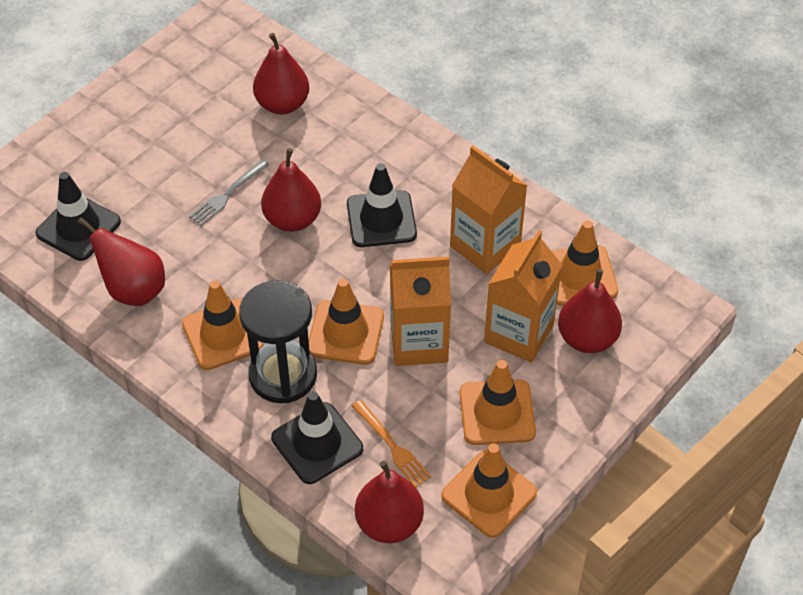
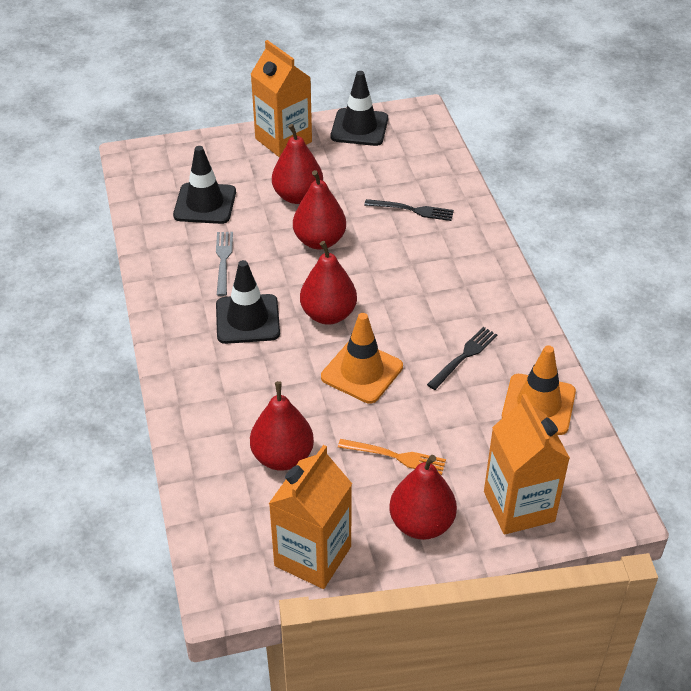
black fork: none = 0 -> [364,199,454,221] [427,327,497,390] = 2
black hourglass: [239,280,317,403] = 1 -> none = 0
orange traffic cone: [182,280,264,370] [309,278,384,365] [441,443,537,538] [459,360,536,445] [551,220,618,306] = 5 -> [321,313,403,403] [502,345,576,435] = 2

